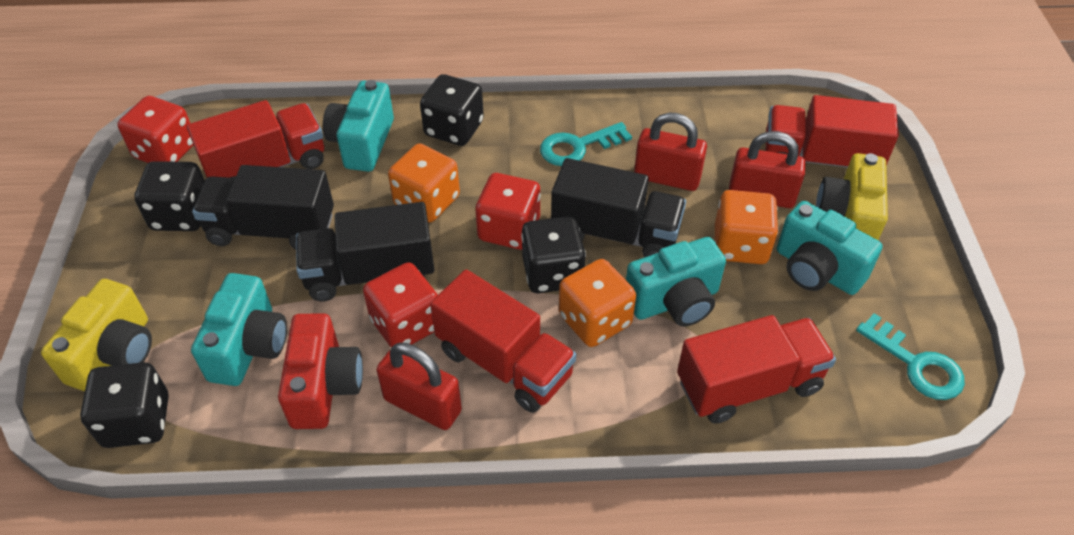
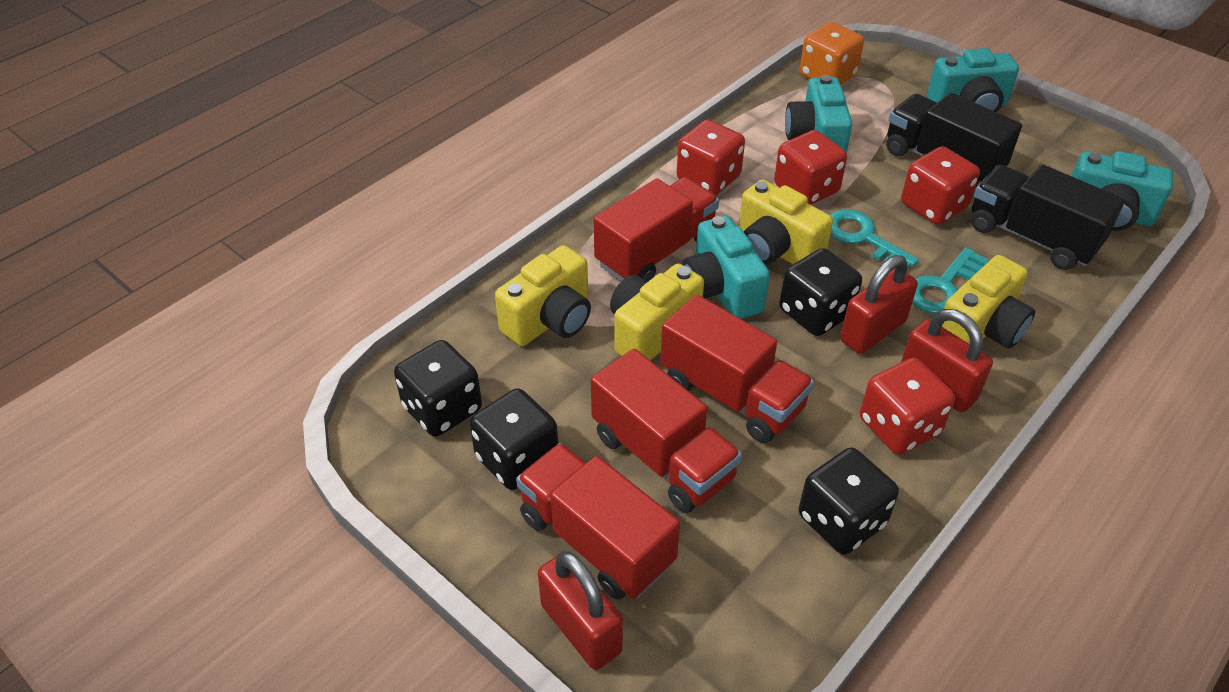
black truck: [192,165,334,250] [296,202,434,301] [551,158,686,257] = 3 -> [886,93,1022,186] [971,164,1125,270] = 2
orange dice: [388,144,460,222] [559,259,636,347] [715,190,778,264] = 3 -> [800,22,864,85] = 1
red camera: [278,313,363,429] = 1 -> none = 0
red dice: [117,96,194,163] [363,262,438,347] [475,173,541,250] = 3 -> [677,120,745,195] [774,130,847,205] [860,358,955,455] [901,146,980,225] = 4
yellow camera: [41,279,152,391] [816,153,888,240] = 2 -> [495,245,591,346] [610,264,704,361] [739,179,833,265] [942,255,1035,349] = 4

